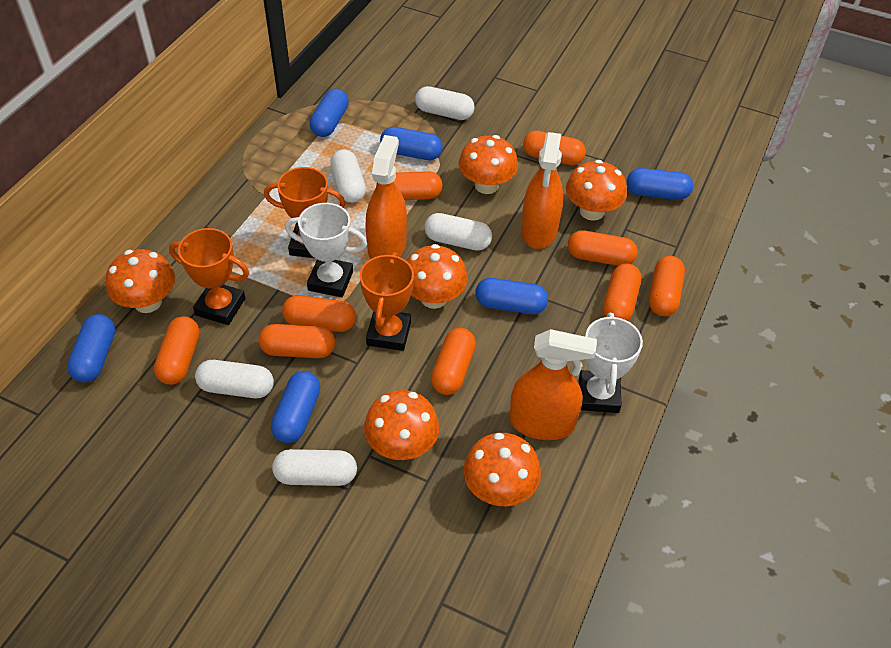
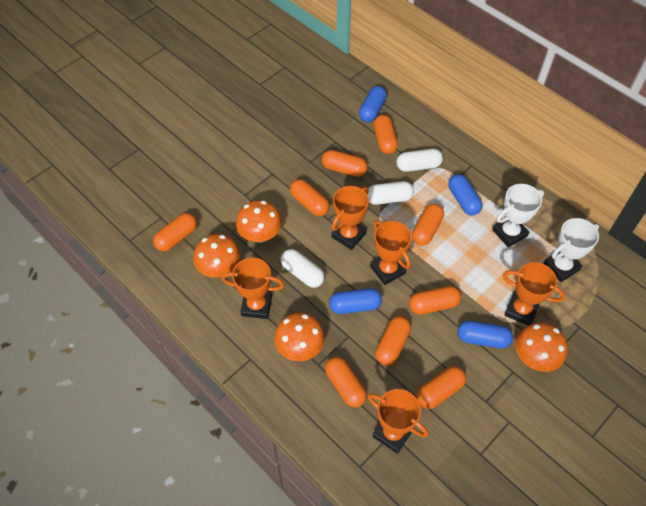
blue capsule: [67,314,115,382] [271,371,320,443] [309,88,349,137] [380,127,443,160] [475,278,548,314] [627,168,693,200] = 6 -> [329,288,382,314] [359,86,387,122] [448,174,483,215] [457,321,513,349] = 4
orange mushroom: [106,249,175,313] [364,390,439,460] [406,244,468,309] [458,135,518,194] [463,433,541,506] [566,160,627,221] = 6 -> [193,234,241,278] [236,200,282,243] [274,313,325,361] [515,323,568,372] = 4
orange spray bottle: [365,135,407,259] [510,329,597,440] [521,132,563,249] = 3 -> none = 0
orange trophy: [169,228,249,325] [264,167,346,258] [359,252,414,351] = 3 -> [221,258,284,319] [332,186,369,250] [368,389,428,454] [370,220,412,285] [503,262,566,326] = 5
white capsule: [195,360,274,398] [272,449,357,486] [330,149,366,203] [415,86,475,120] [424,213,492,251] = 5 -> [281,249,325,288] [368,181,414,205] [396,149,443,172] = 3

